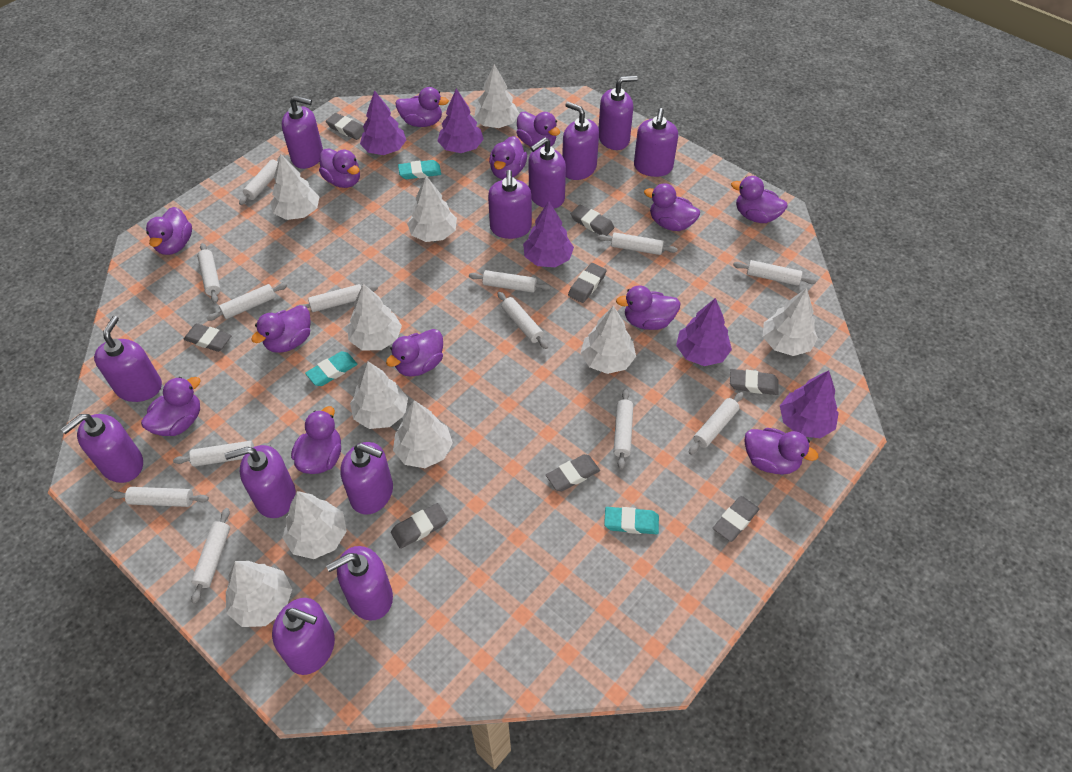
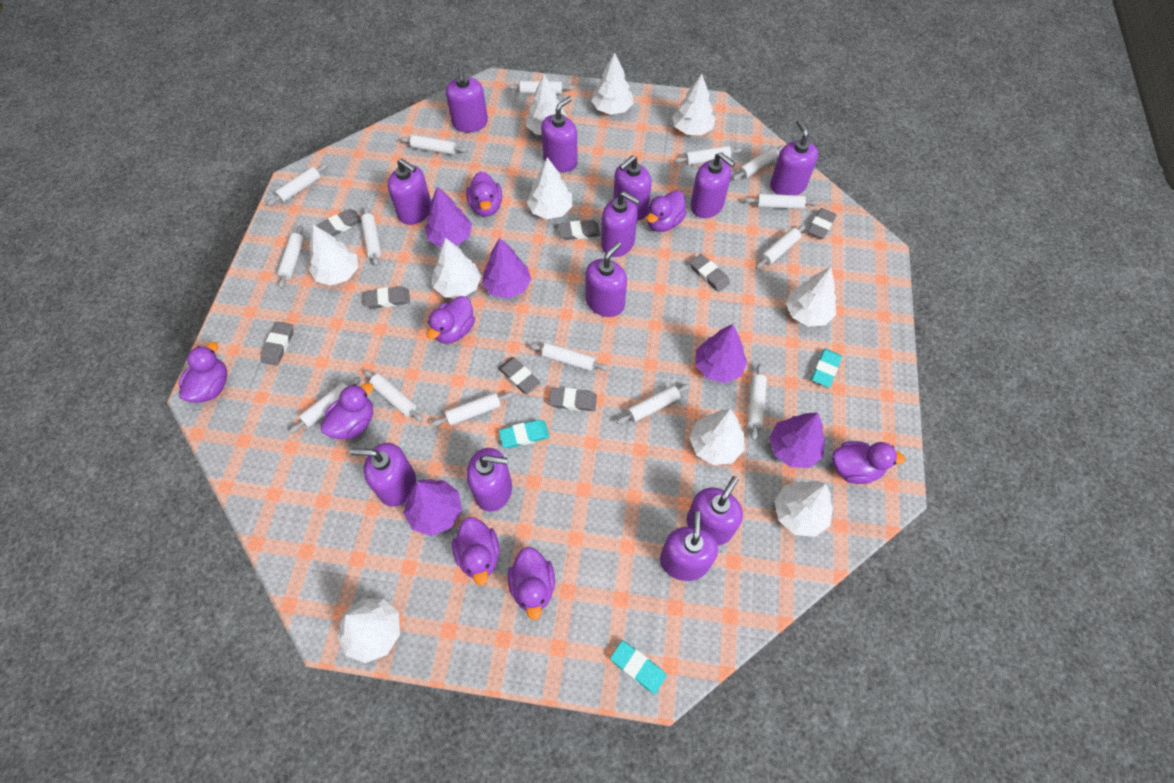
purple duck: [141,377,201,436] [146,207,192,255] [251,305,311,353] [291,406,341,474] [319,148,360,188] [386,329,443,377] [395,87,449,127] [489,136,527,180] [517,112,560,147] [616,285,681,330] [644,183,700,231] [731,176,788,223] [744,428,818,475] = 13 -> [179,342,227,403] [320,383,373,439] [427,296,475,344] [452,517,499,585] [466,171,502,217] [508,547,555,620] [647,190,687,232] [832,441,906,484] = 8
white rolling pin: [110,487,209,507] [173,441,271,467] [191,508,230,604] [197,243,221,303] [207,283,287,321] [239,155,285,205] [295,284,378,312] [469,270,551,293] [497,292,548,349] [597,232,677,255] [614,389,633,470] [689,392,743,455] [733,260,817,286] = 13 -> [267,164,328,206] [277,225,304,288] [289,377,361,434] [361,207,381,266] [363,369,423,422] [400,135,467,155] [431,392,514,426] [508,81,574,94] [529,343,608,371] [616,384,691,424] [674,146,742,165] [732,146,784,181] [744,194,818,209] [747,364,767,440] [755,225,806,269] = 15

